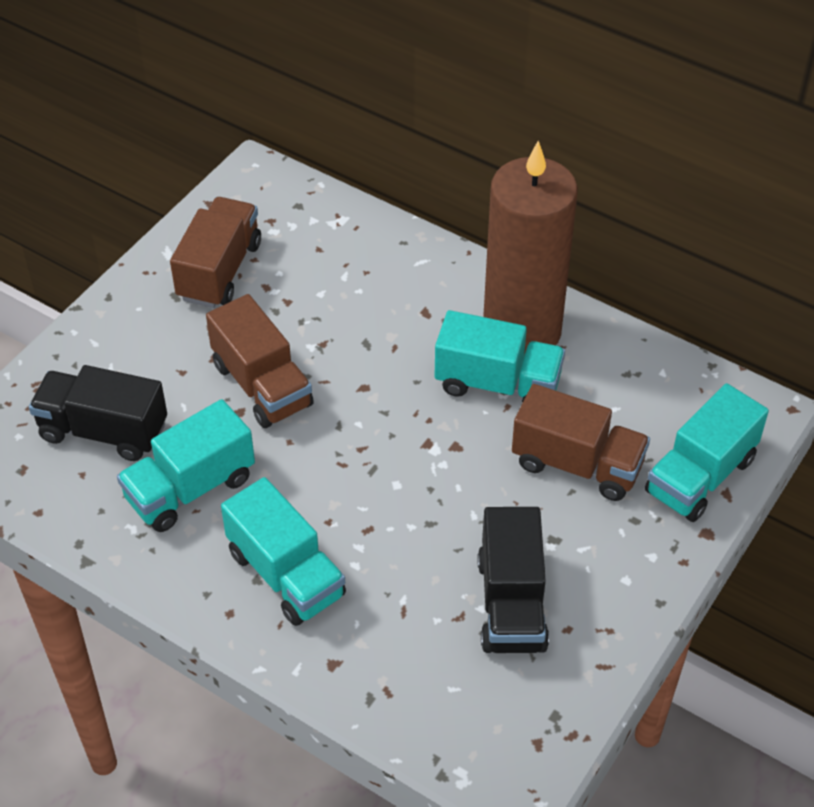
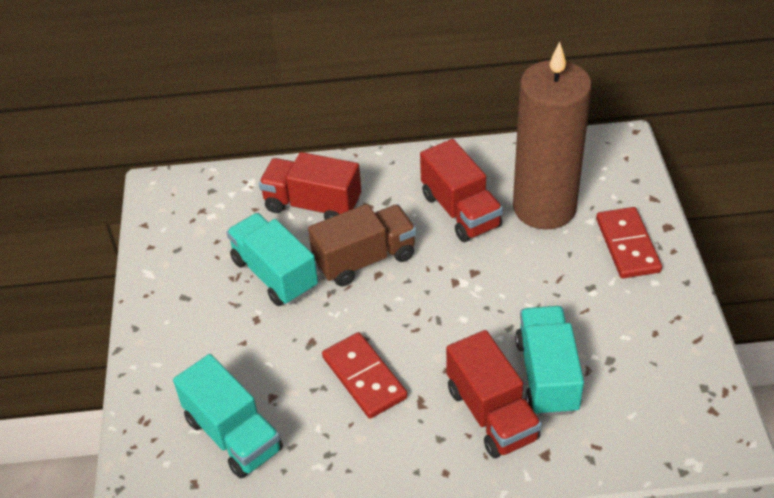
black truck: [29,365,167,461] [478,507,549,653] = 2 -> none = 0
brown truck: [170,197,261,308] [206,294,314,428] [512,384,650,501] = 3 -> [308,204,416,286] = 1
red domino: none = 0 -> [322,332,408,419] [596,207,662,278] = 2
red truck: none = 0 -> [259,152,361,220] [420,139,503,242] [446,330,542,458] = 3
turquoise truck: [117,399,255,532] [221,477,346,626] [435,310,565,403] [645,383,769,522] = 4 -> [173,354,283,479] [226,213,318,306] [515,306,584,416] = 3

